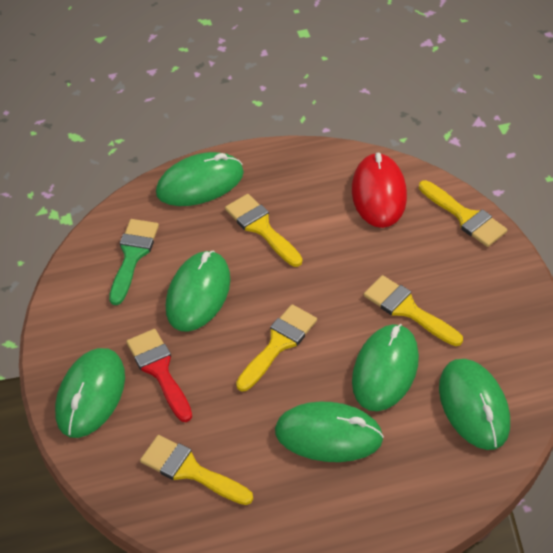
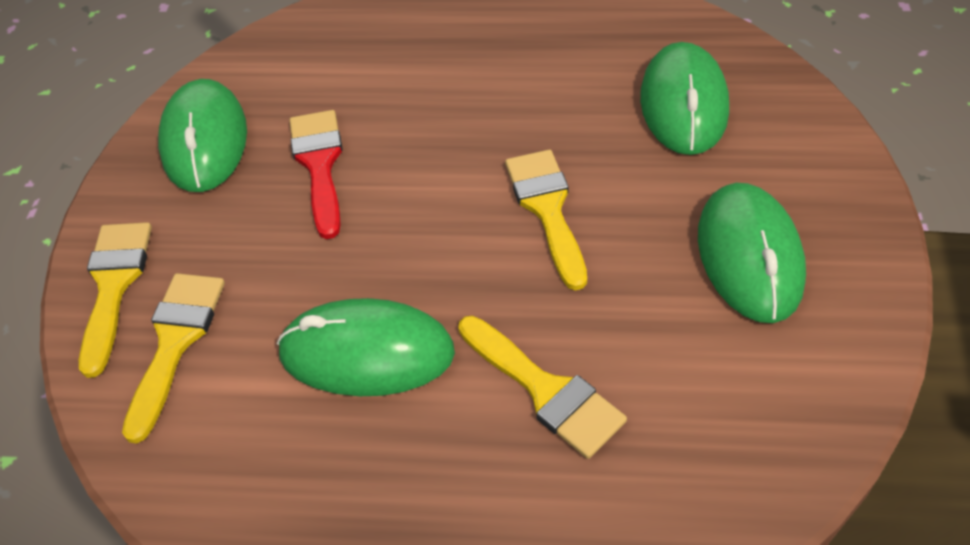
green brush: [109,219,159,305] = 1 -> none = 0
green mouse: [55,348,125,438] [156,152,244,206] [166,251,230,332] [275,402,384,462] [352,324,419,411] [439,359,510,450] = 6 -> [158,79,247,192] [277,298,455,396] [640,42,729,155] [698,183,806,323] = 4
red mouse: [352,153,407,228] = 1 -> none = 0
yellow brush: [140,435,253,505] [225,194,302,267] [236,304,317,391] [364,275,463,346] [419,180,507,247] = 5 -> [79,222,152,378] [122,273,225,443] [458,316,627,459] [505,150,587,291] = 4

